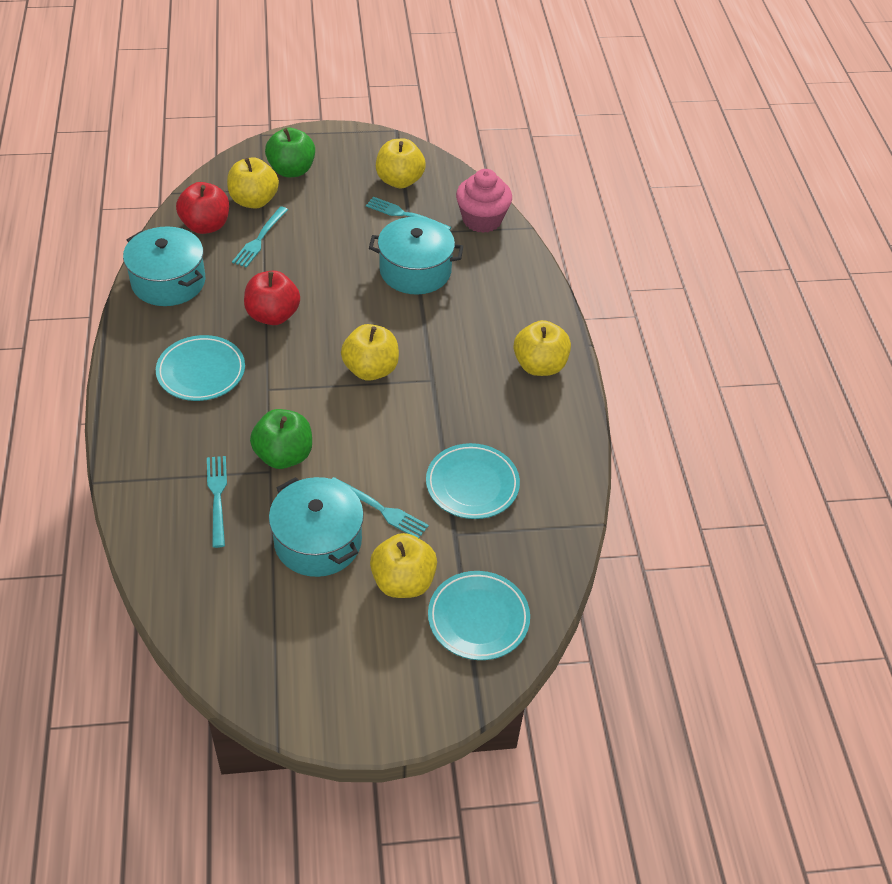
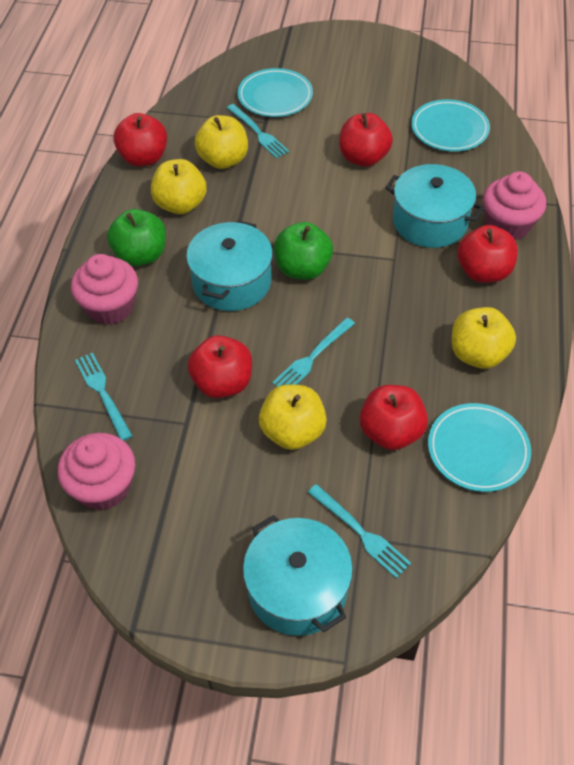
pink cupcake: [456,169,512,233] = 1 -> [58,433,135,511] [71,254,138,325] [483,171,546,241] = 3
red apple: [176,182,229,234] [244,270,300,325] = 2 -> [114,113,167,167] [188,335,252,398] [339,113,393,167] [360,385,428,450] [458,225,518,283] = 5
yellow apple: [227,157,279,209] [341,324,399,381] [370,533,437,598] [376,139,426,188] [514,320,571,376] = 5 -> [151,159,207,214] [195,115,248,169] [259,385,327,450] [452,307,516,369] = 4

